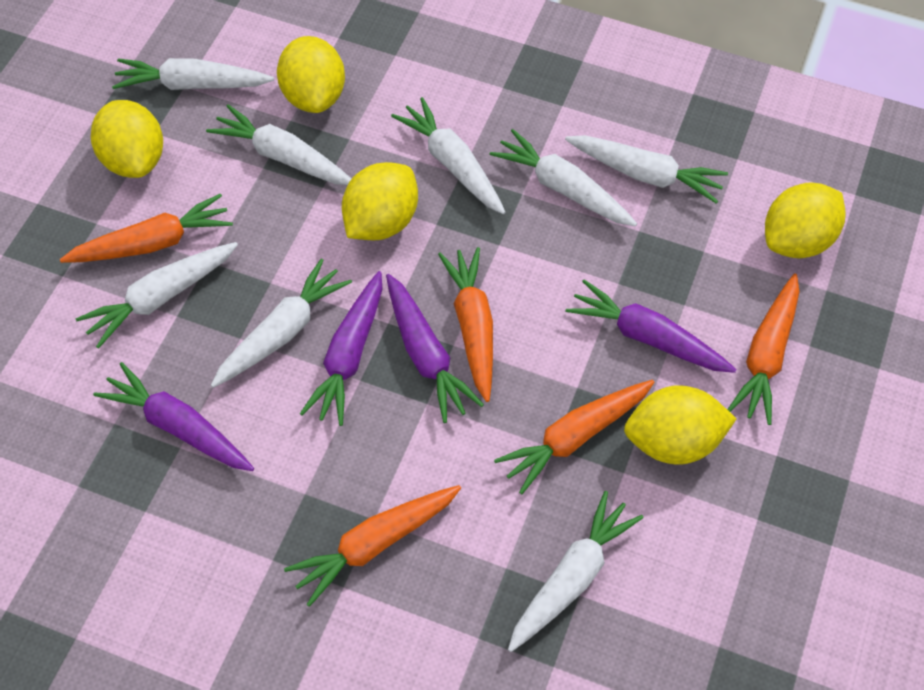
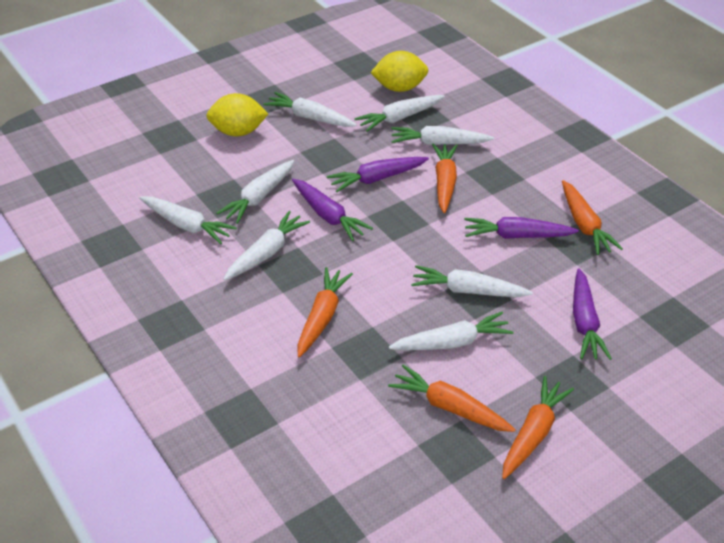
yellow lemon: [91,100,163,178] [277,36,345,113] [342,162,418,240] [624,385,737,465] [765,182,846,258] = 5 -> [206,93,268,137] [370,51,428,92] = 2

